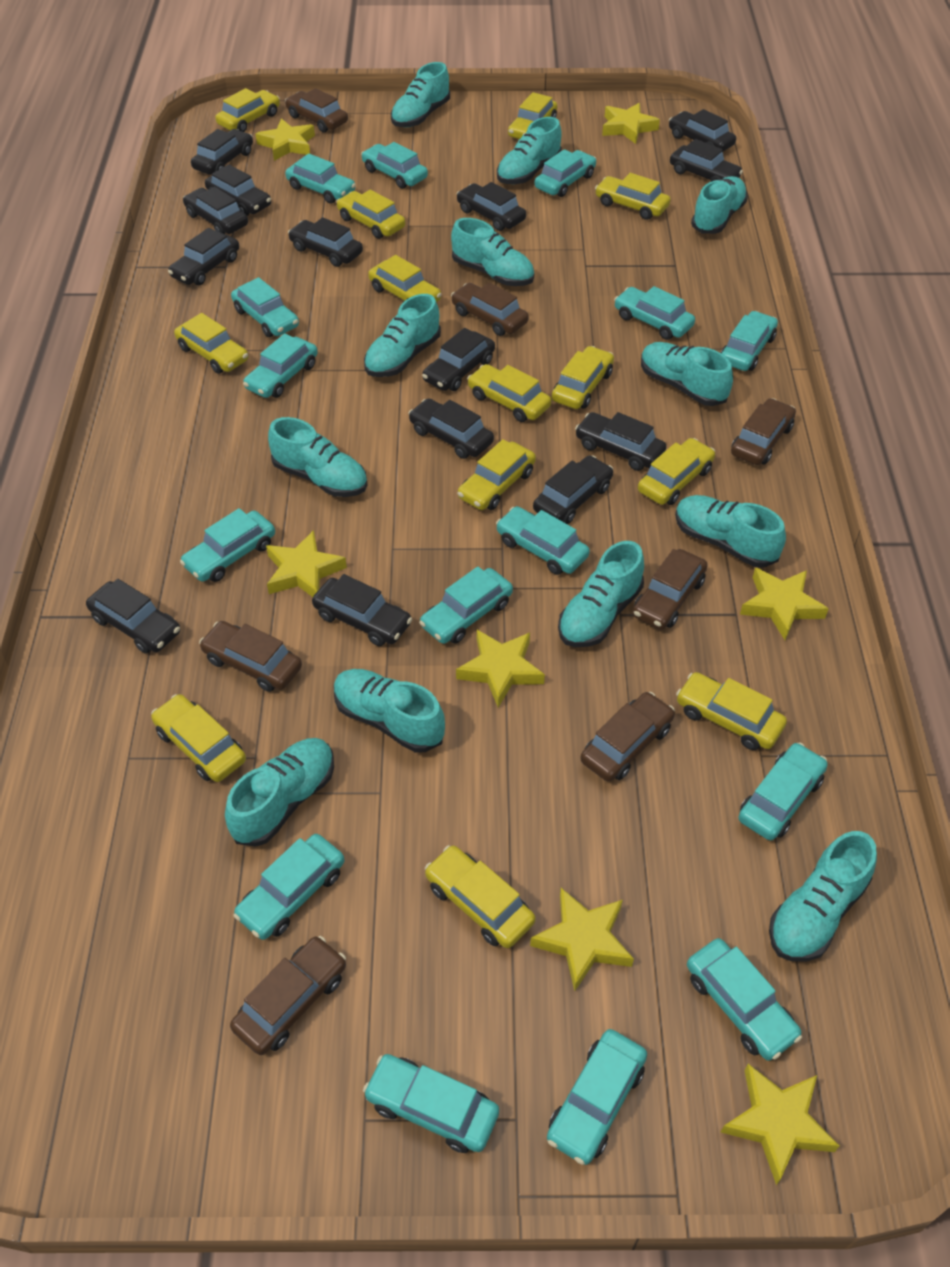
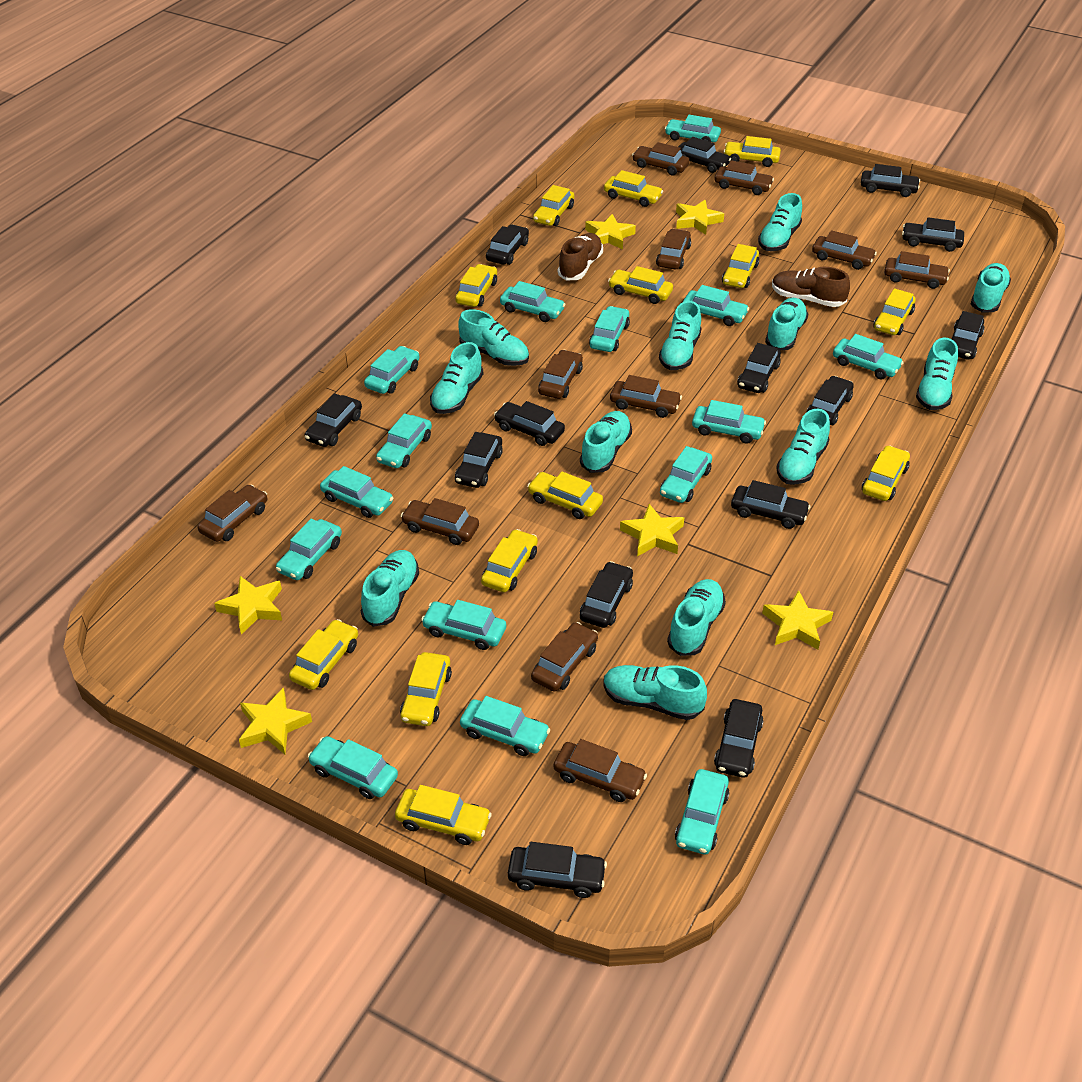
brown car: [199,621,302,692] [230,936,346,1055] [285,88,348,132] [451,283,529,336] [580,692,675,782] [633,549,708,629] [731,398,796,465] = 7 -> [198,485,267,542] [401,498,479,545] [531,622,598,692] [538,350,583,399] [553,739,647,802] [610,375,682,418] [632,142,690,176] [656,229,691,269] [715,160,774,195] [812,230,877,270] [884,251,950,289] = 11
brown shoe: none = 0 -> [558,233,603,281] [772,267,850,307] = 2
yellow star: [256,118,315,161] [266,530,347,597] [456,630,545,707] [530,888,634,991] [602,103,660,144] [721,1064,839,1185] [740,567,829,640] = 7 -> [214,576,282,635] [239,687,312,754] [585,214,636,249] [620,504,684,556] [676,200,724,235] [762,590,833,650] = 6

